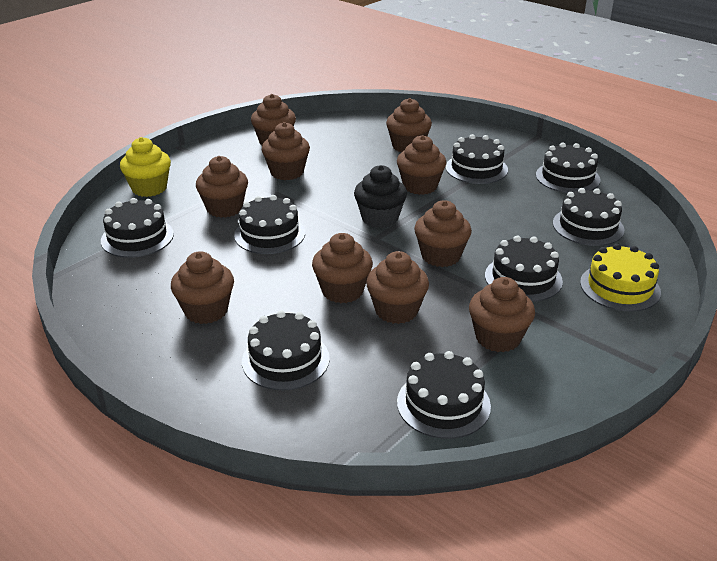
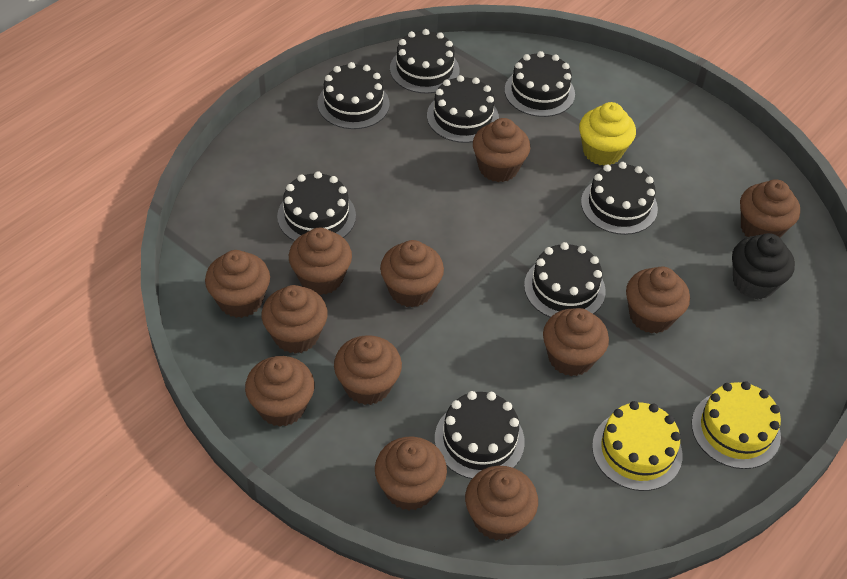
brown cupcake: [171,251,234,324] [196,156,248,218] [251,94,296,145] [262,122,310,180] [312,233,373,303] [366,251,429,324] [386,98,432,152] [397,135,447,195] [414,200,472,267] [469,277,535,352] = 10 -> [205,250,270,318] [245,356,314,427] [262,285,328,354] [289,228,352,295] [334,335,402,405] [375,437,447,511] [380,240,444,308] [465,466,538,541] [473,118,530,182] [543,308,609,376] [626,266,690,334] [740,179,800,238] = 12
yellow cake: [580,244,661,312] = 1 -> [592,401,682,491] [692,381,781,469] = 2

